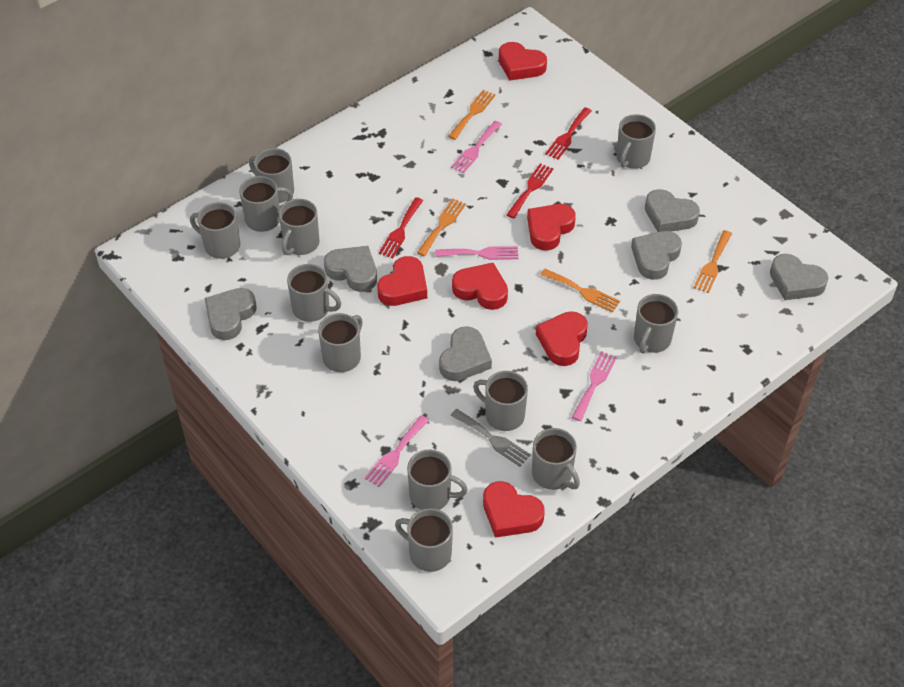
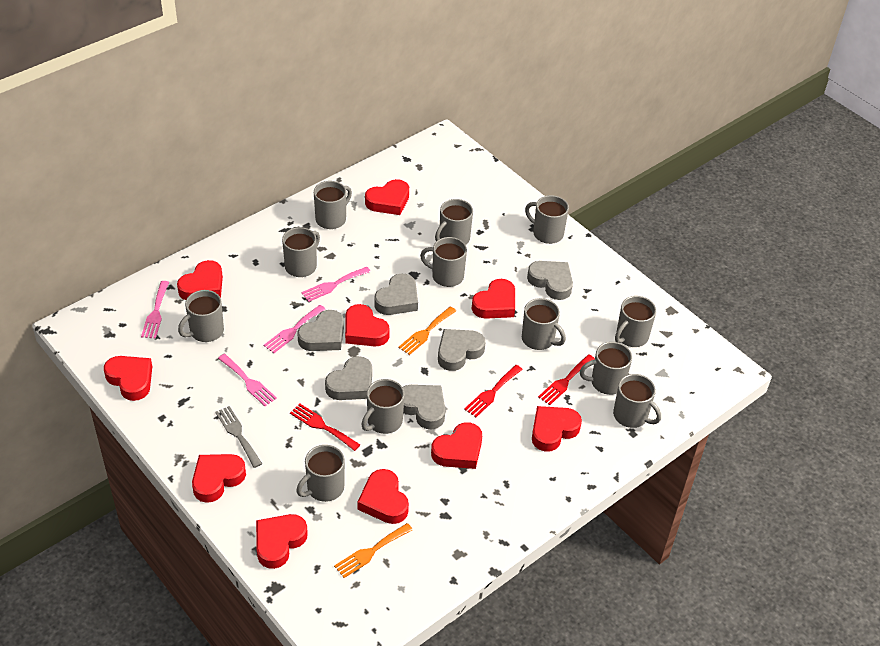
orange fork: [417,198,466,256] [448,90,496,140] [540,268,620,313] [693,230,732,293] = 4 -> [334,523,413,578] [398,306,456,355] = 2
red heart: [377,256,427,306] [452,263,508,310] [483,481,545,538] [499,42,547,81] [527,204,576,251] [536,311,588,366] = 6 -> [104,356,152,401] [177,260,223,300] [192,454,246,503] [256,514,308,569] [345,304,390,346] [358,469,409,524] [365,179,409,215] [431,422,482,469] [472,279,515,319] [532,406,582,452] = 10

